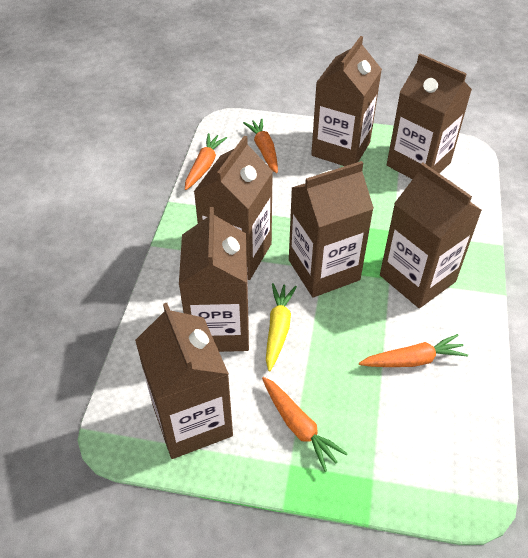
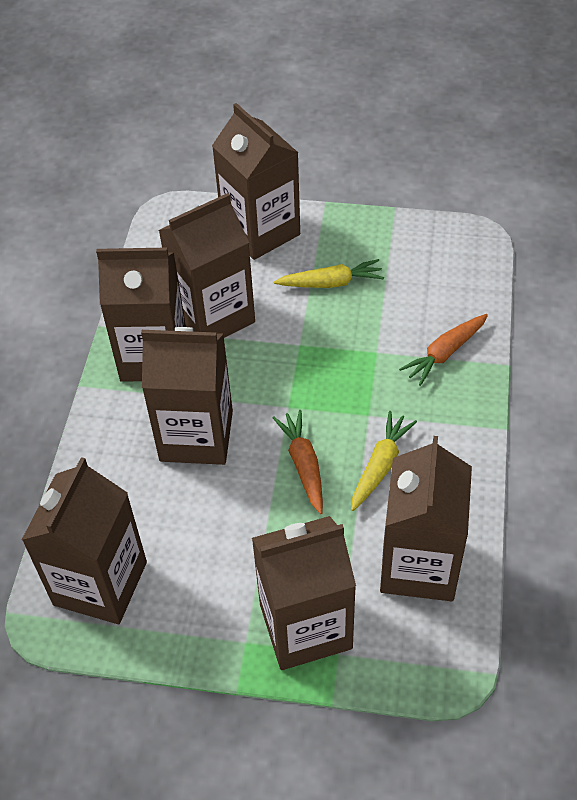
orange carrot: [185,133,227,190] [243,118,278,173] [262,377,348,472] [359,334,468,367] = 4 -> [273,410,323,514] [399,314,488,386] = 2
yellow carrot: [266,283,297,371] = 1 -> [274,259,384,288] [351,411,417,511] = 2

